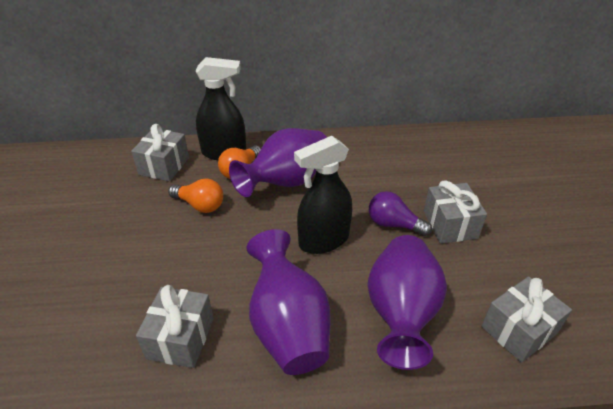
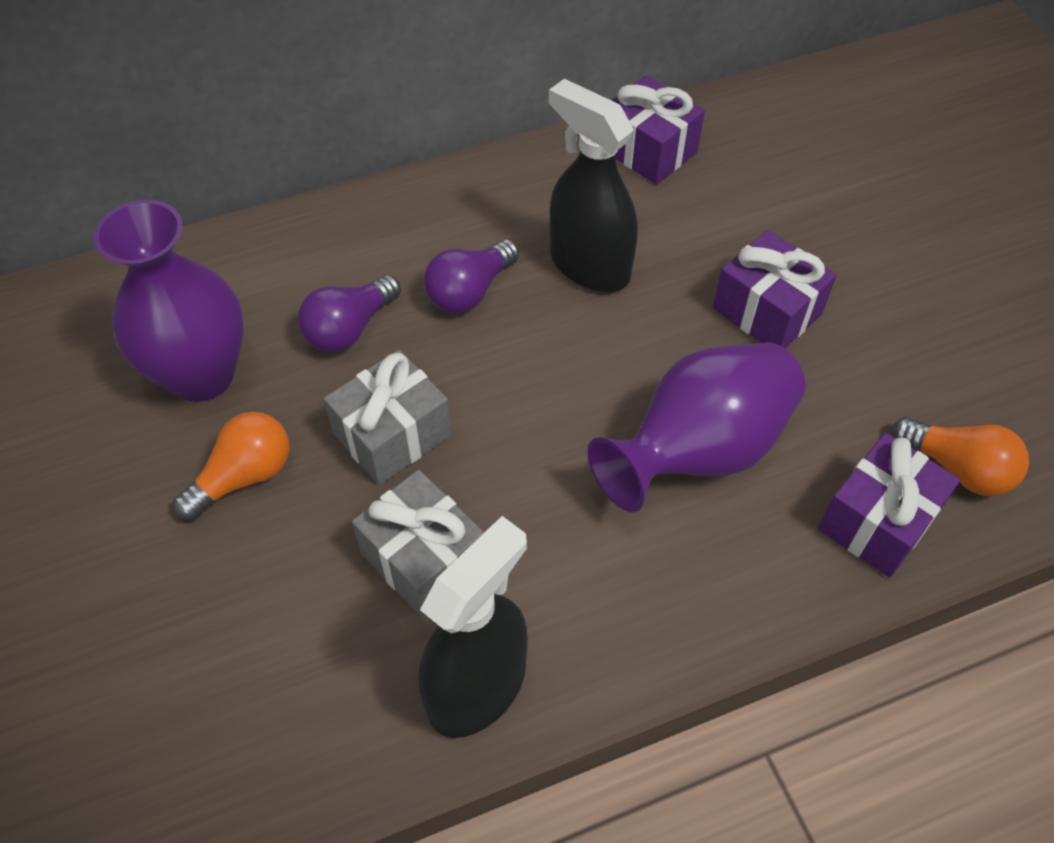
grey gift: [131,124,189,181] [136,285,214,368] [424,181,487,244] [481,276,572,363] = 4 -> [324,350,452,485] [352,470,484,618] = 2
purple gift: none = 0 -> [611,75,705,185] [713,230,837,348] [818,433,960,578] = 3
purple light bulb: [369,191,432,236] = 1 -> [298,275,401,352] [424,240,519,313] = 2
purple vase: [229,128,327,197] [246,229,330,375] [367,235,447,370] = 3 -> [94,200,244,402] [588,342,806,512] = 2

